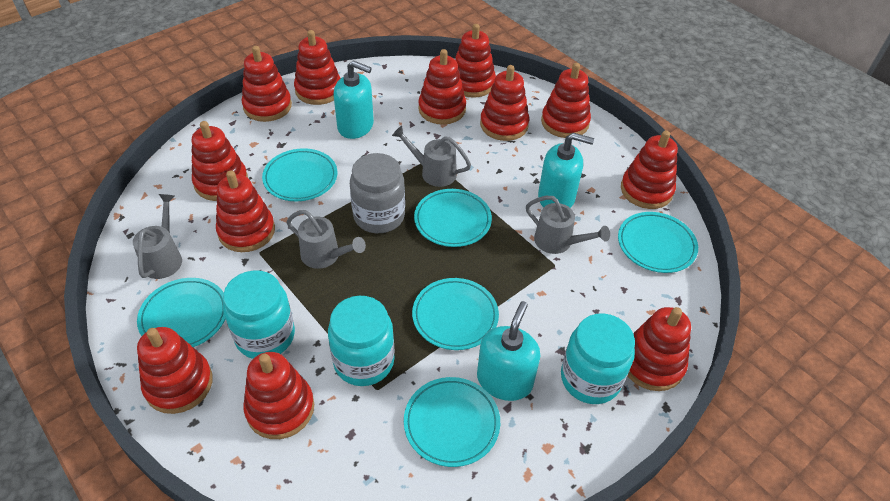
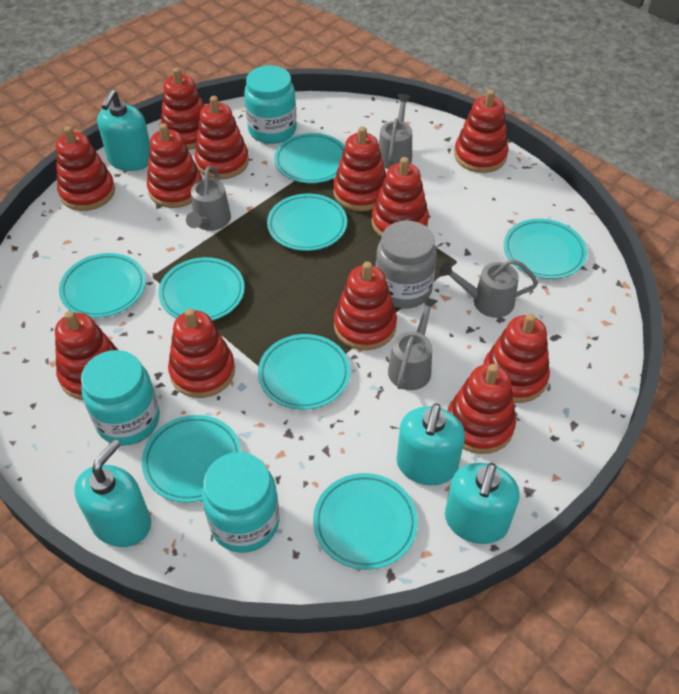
turquoise plate: [137,278,225,347] [262,148,337,201] [404,377,500,467] [412,278,499,350] [414,189,492,247] [618,212,698,273] = 6 -> [59,253,146,318] [142,415,242,503] [158,257,245,321] [258,334,350,410] [267,194,347,251] [274,133,345,183] [313,473,418,570] [504,219,587,279] = 8
turquoise soap dispenser: [334,60,374,139] [477,301,540,401] [538,133,594,208] = 3 -> [74,439,151,547] [97,90,150,171] [396,404,465,485] [445,463,520,544] = 4

